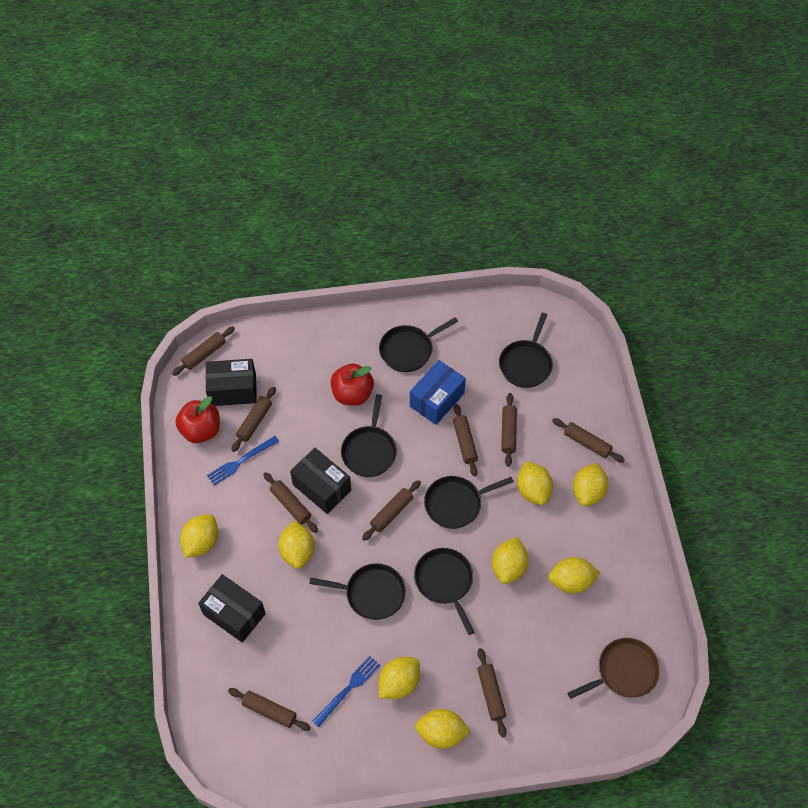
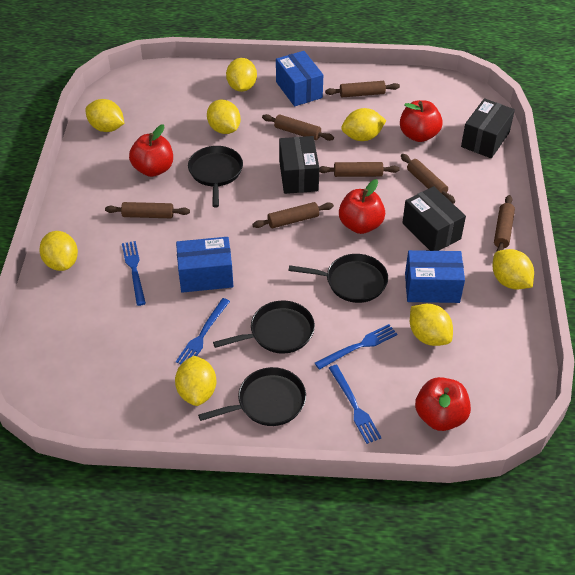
black pan: [309,563,406,620] [341,394,397,477] [379,318,458,372] [414,548,475,635] [424,476,514,529] [499,313,553,388] = 6 -> [188,146,243,207] [198,367,306,426] [213,301,315,354] [288,254,388,303] = 4
blue box: [410,360,466,425] = 1 -> [176,237,234,293] [276,51,323,106] [405,250,465,303] = 3
blue fork: [207,436,279,485] [312,656,380,727] = 2 -> [122,241,146,306] [176,298,230,364] [315,324,398,370] [329,365,382,444] = 4
brown pan: [568,638,660,699] = 1 -> none = 0
brown rolling pin: [172,326,235,376] [228,688,311,731] [231,386,276,452] [263,472,318,533] [362,480,421,541] [453,404,478,477] [477,648,506,737] [501,393,517,467] [552,418,625,463] = 9 -> [105,202,190,218] [252,202,334,228] [262,114,334,141] [319,162,399,177] [325,81,400,97] [401,154,455,204] [494,195,515,252] = 7
red apple: [175,396,220,443] [330,363,374,406] = 2 -> [129,124,173,177] [339,179,385,234] [400,100,443,142] [415,377,471,431] = 4

